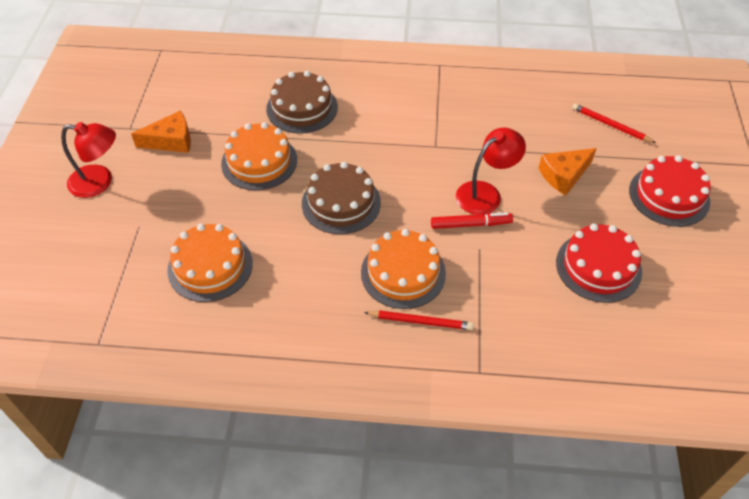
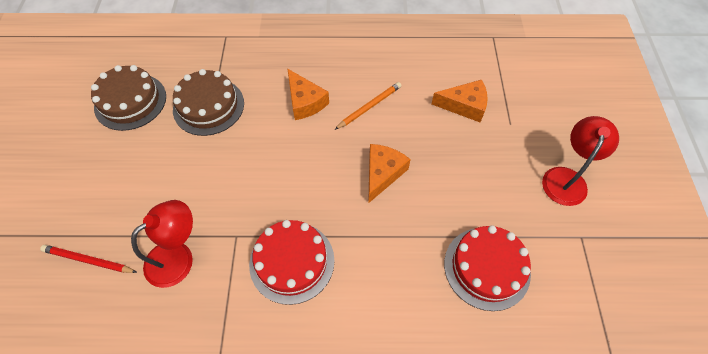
orange cake: [167,224,253,302] [221,122,297,190] [361,229,446,309] = 3 -> none = 0
orange cheese: [131,111,191,153] [539,148,597,195] = 2 -> [288,69,329,120] [368,144,411,204] [432,80,488,122] = 3
orange pencil: none = 0 -> [335,82,402,130] = 1
red marker: [431,212,513,229] = 1 -> none = 0
red pencil: [364,310,474,330] [572,103,656,143] = 2 -> [40,245,137,273] = 1

